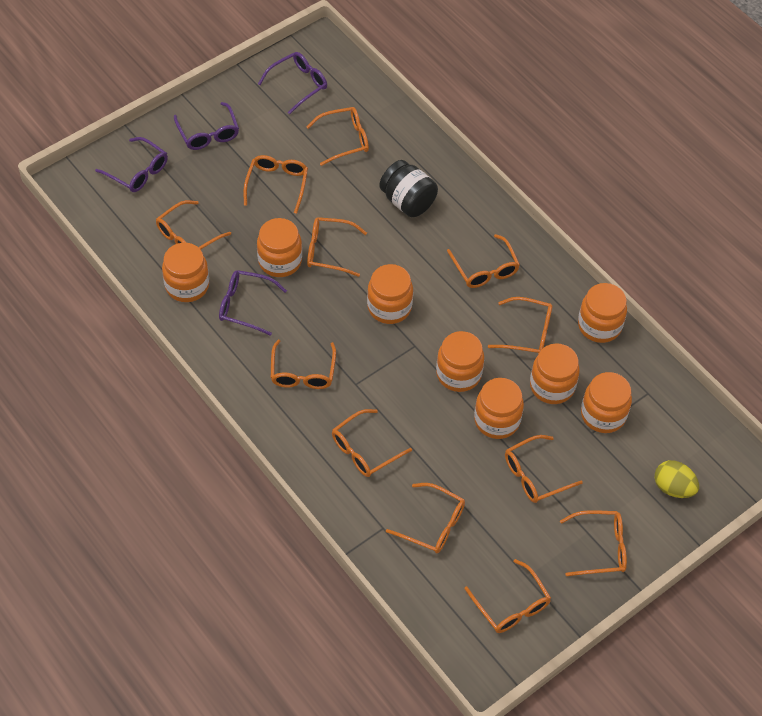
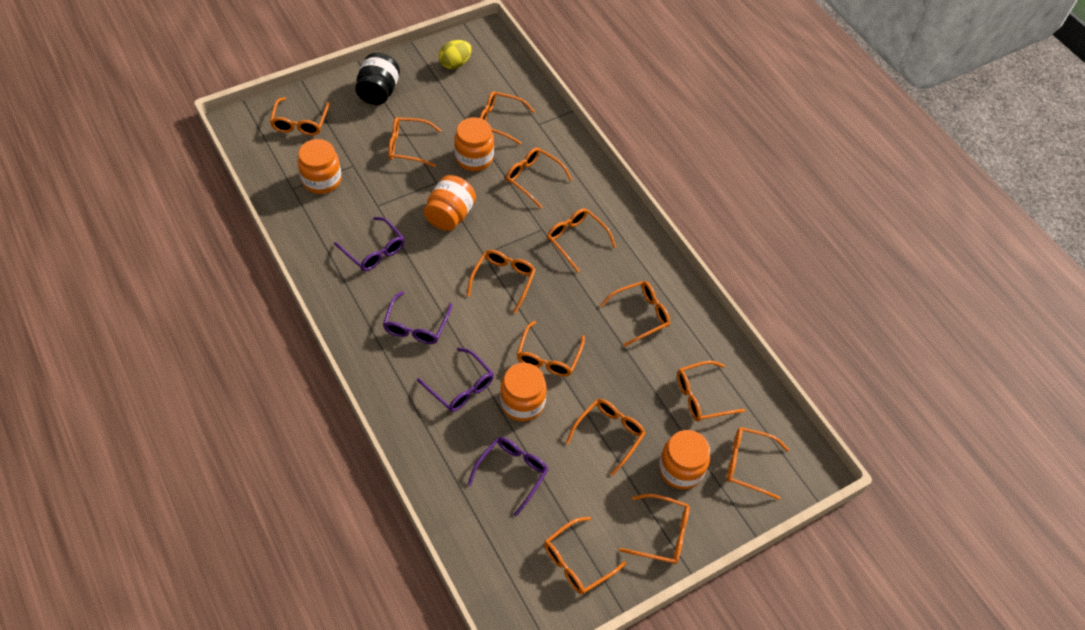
orange glasses: [156,200,231,249] [244,155,308,214] [271,340,336,389] [306,107,369,166] [307,217,367,277] [332,409,412,477] [386,483,465,553] [447,234,520,288] [464,559,551,633] [488,297,552,354] [505,435,583,503] [560,510,627,576] = 12 -> [270,97,330,135] [388,117,442,167] [467,250,536,313] [480,91,535,145] [506,147,572,208] [517,321,585,377] [544,517,626,594] [547,208,616,273] [566,399,646,476] [600,281,670,347] [619,494,690,564] [677,361,745,421] [726,427,789,500] = 13
orange jar: [162,243,209,302] [257,218,302,277] [367,264,413,324] [436,331,484,392] [474,378,524,439] [530,343,580,404] [578,283,627,343] [581,372,632,433] = 8 -> [298,139,341,194] [424,175,476,231] [454,117,494,171] [500,363,547,421] [659,430,710,489] = 5

